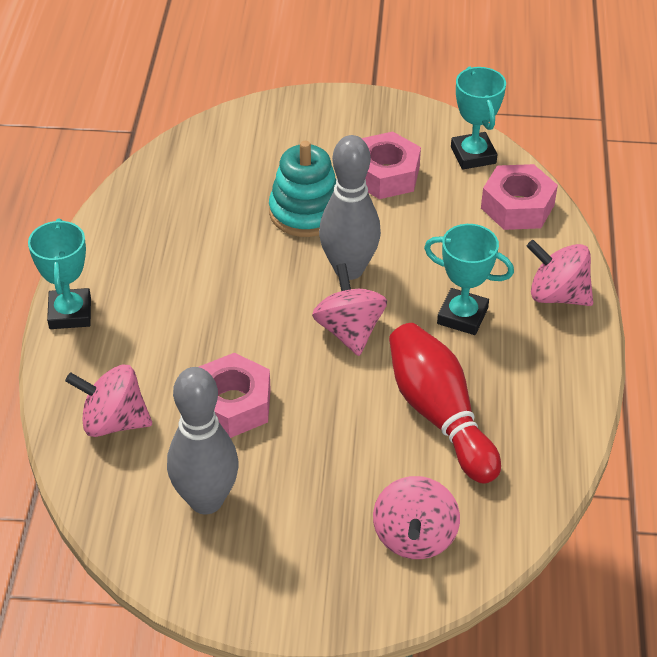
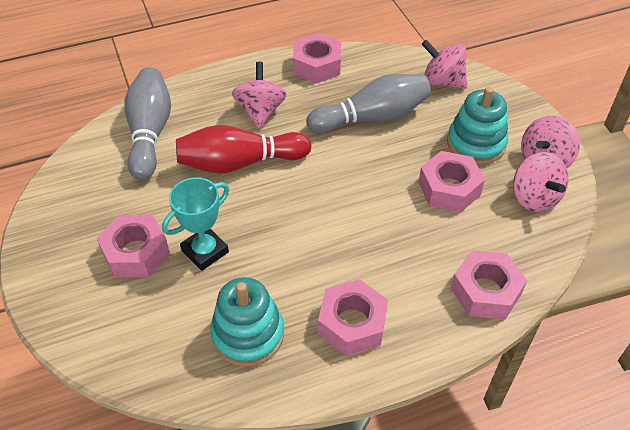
pink nut: [199,353,271,438] [362,132,421,199] [481,164,558,230] = 3 -> [97,215,170,277] [293,33,341,83] [318,279,388,356] [418,151,485,212] [450,250,527,320] = 5
turquoise stacking toy: [269,141,336,237] = 1 -> [210,277,284,366] [447,87,508,164] = 2
turquoise trophy: [28,218,91,329] [424,224,514,335] [451,66,506,170] = 3 -> [162,177,229,271] = 1

